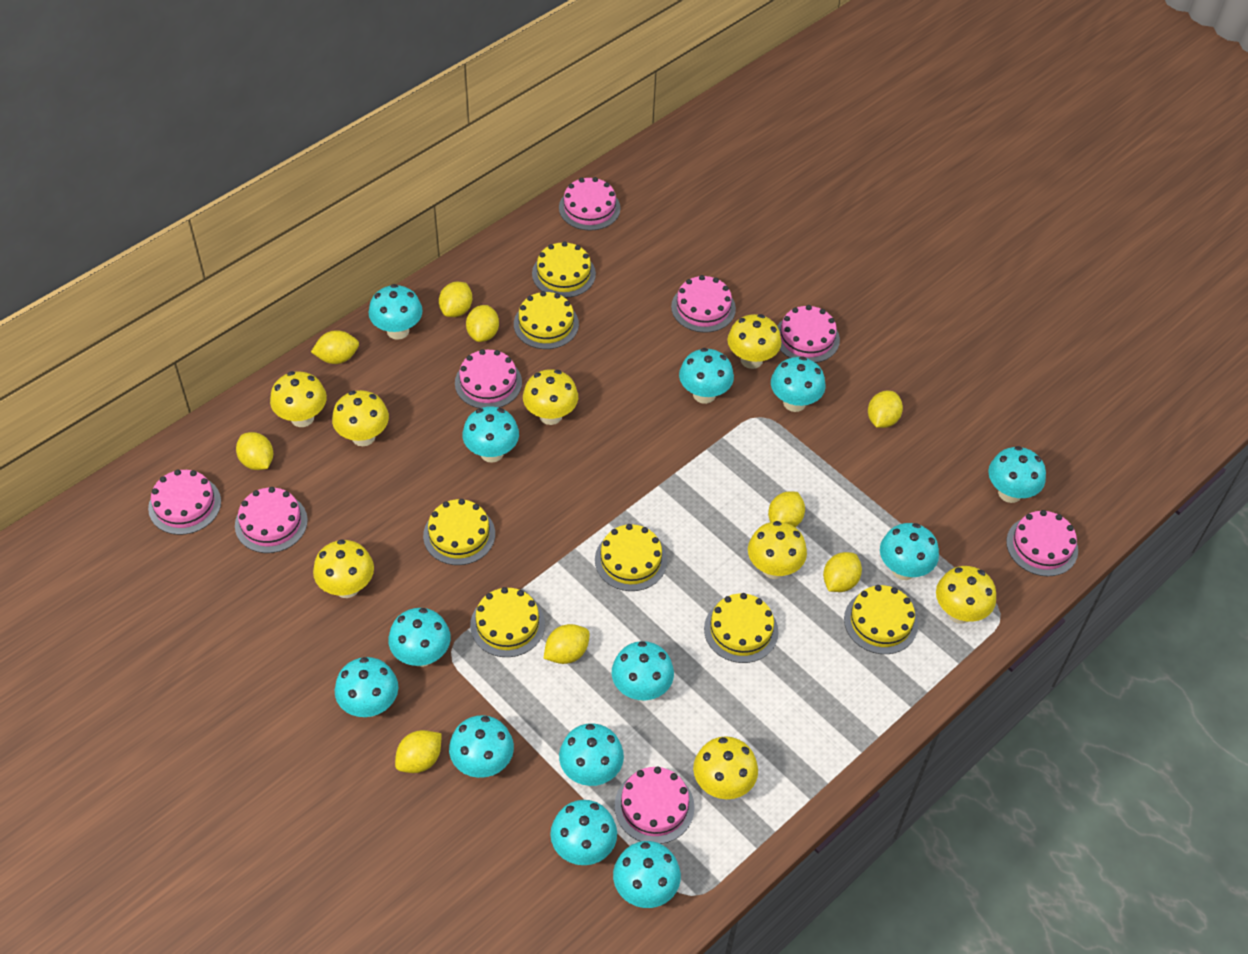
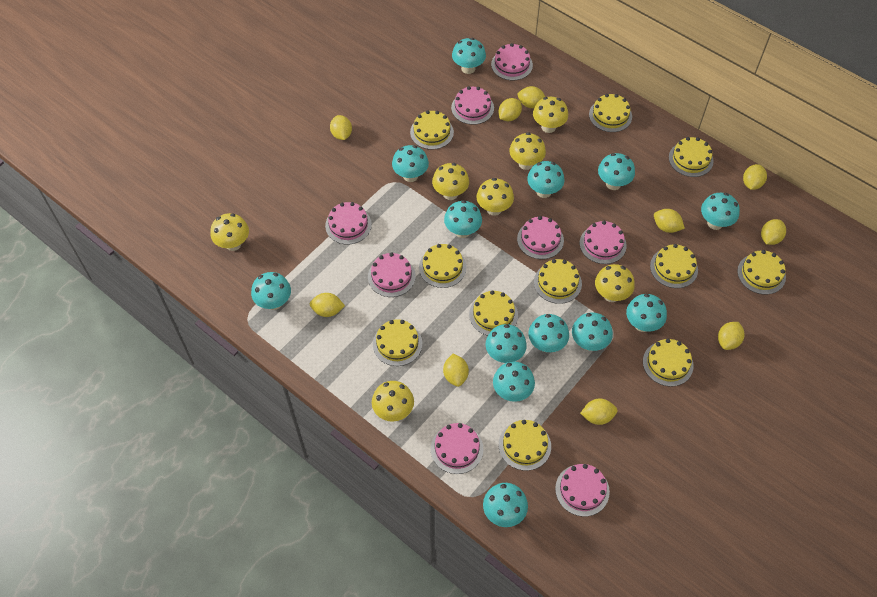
yellow cake: [423,499,495,565] [470,587,545,657] [514,291,579,349] [532,241,596,298] [595,524,667,591] [704,593,778,663] [844,585,918,654] = 7 -> [373,319,422,366] [410,110,454,150] [419,244,466,288] [469,290,518,336] [499,420,551,471] [534,259,582,304] [589,94,632,132] [643,339,693,387] [650,244,698,288] [669,137,714,177] [737,250,786,295] = 11
yellow lemon: [236,432,273,470] [311,330,359,364] [395,730,442,773] [439,282,472,317] [466,305,499,342] [543,624,590,664] [768,491,805,527] [823,552,862,592] [868,391,903,428] = 9 -> [310,293,345,317] [330,115,352,140] [443,354,469,387] [499,98,522,121] [518,86,545,108] [580,398,618,425] [654,209,685,233] [718,322,744,350] [743,164,767,190] [761,219,786,245] = 10
yellow mushroom: [270,371,327,427] [313,539,374,598] [332,390,389,446] [523,369,578,425] [693,736,758,799] [728,314,781,369] [748,521,807,579] [936,566,996,624] = 8 -> [210,213,249,251] [372,381,414,422] [432,163,469,200] [476,178,514,216] [509,132,546,170] [533,97,568,133] [595,264,635,302] = 7

